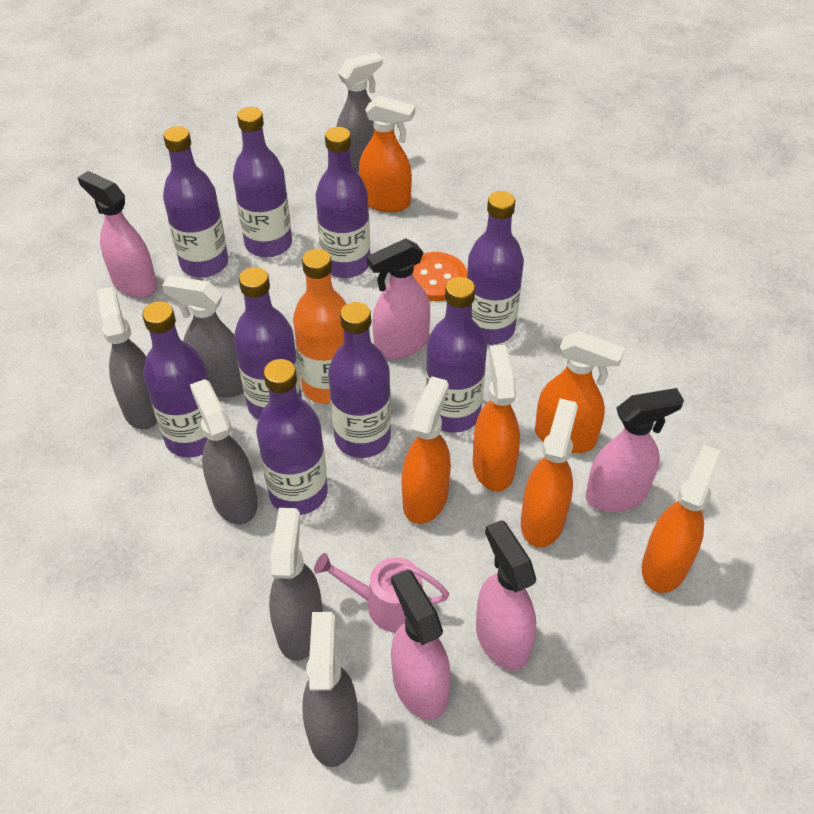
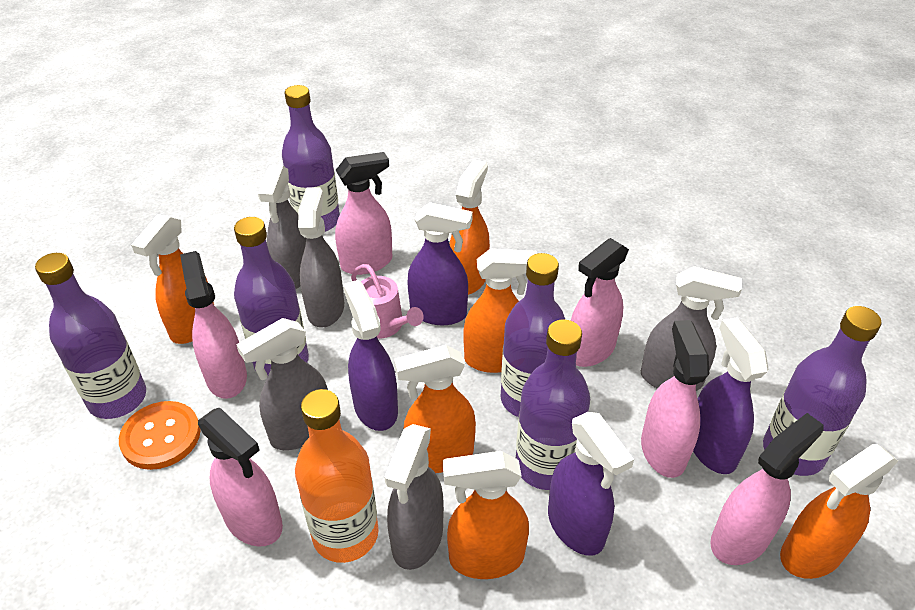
grey spray bottle: [97,287,157,430] [162,276,244,397] [190,379,258,524] [269,508,323,661] [302,612,358,767] [336,52,383,172] = 6 -> [236,318,328,450] [258,165,306,289] [298,187,344,328] [384,424,444,570] [641,266,742,391] = 5
pink spray bottle: [77,171,157,298] [367,238,430,359] [391,569,451,720] [476,520,536,671] [586,388,684,512] = 5 -> [180,251,247,399] [198,408,283,547] [335,152,392,275] [571,238,629,367] [641,320,709,478] [710,413,824,565] = 6
purple bottle: [142,301,209,457] [163,126,229,278] [233,107,292,257] [234,267,302,420] [256,359,328,515] [316,127,370,278] [328,302,391,458] [425,277,487,433] [467,191,524,345] = 9 -> [35,253,146,419] [234,217,309,375] [282,85,340,232] [501,253,565,417] [516,320,590,490] [763,306,882,476] = 6
purple spray bottle: none = 0 -> [343,280,398,431] [407,202,473,325] [548,412,634,556] [693,317,768,474] = 4

